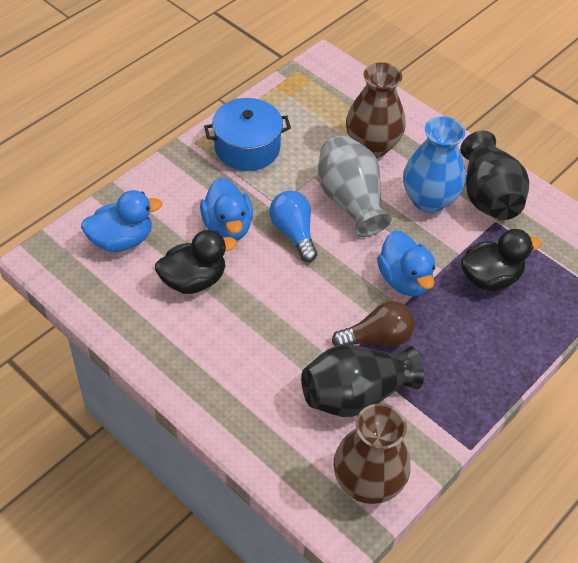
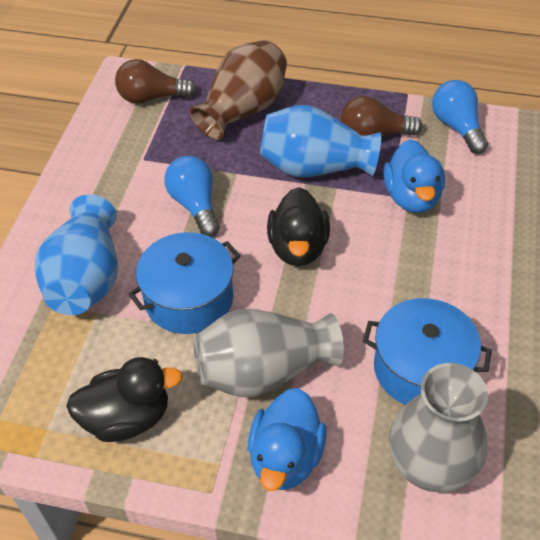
black vase: [301,345,424,417] [460,131,529,220] = 2 -> none = 0
blue duck: [81,190,162,252] [200,177,253,241] [377,230,435,297] = 3 -> [248,388,327,491] [383,139,445,213] = 2
blue light bulb: [269,191,317,262] = 1 -> [164,156,220,237] [432,80,488,154] = 2
blue pot: [204,98,291,171] = 1 -> [128,232,241,334] [363,298,492,405] = 2
blue vase: [403,116,466,213] = 1 -> [34,195,118,315] [260,105,381,177] = 2
brown light bulb: [332,301,415,346] = 1 -> [115,59,197,104] [340,96,422,137] = 2
brown vase: [334,403,410,504] [346,62,406,158] = 2 -> [190,40,287,140] = 1
grey vase: [318,135,392,237] = 1 -> [194,309,344,397] [389,363,488,493] = 2

